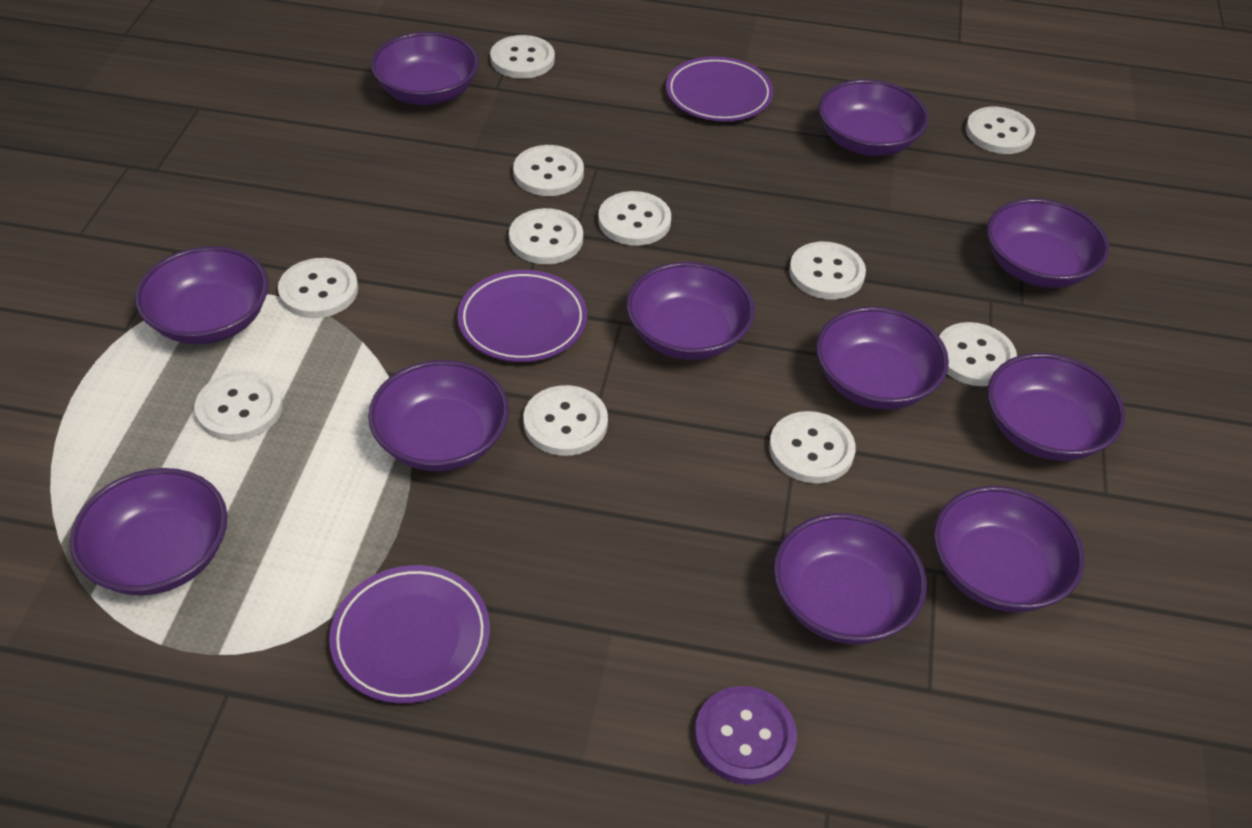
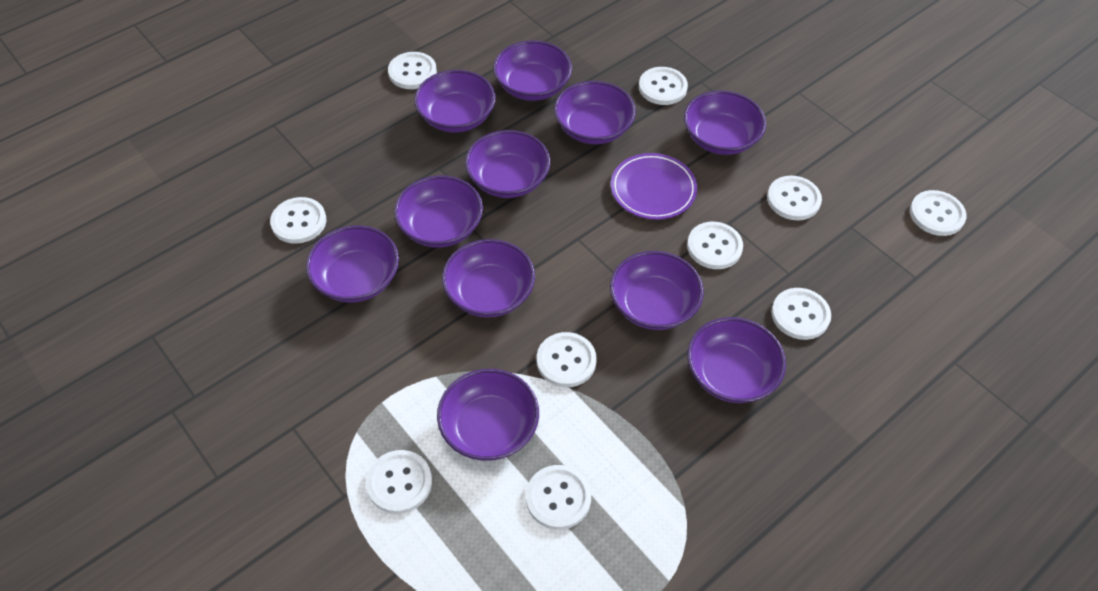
purple button: [694,686,797,785] = 1 -> none = 0
purple plate: [329,565,490,704] [457,270,587,362] [666,56,773,121] = 3 -> [611,153,697,220] = 1
white button: [194,371,283,441] [278,258,358,318] [490,35,555,79] [509,208,583,264] [513,145,584,196] [523,385,608,456] [598,191,671,246] [769,411,856,483] [789,242,866,299] [939,322,1017,386] [966,107,1035,154] = 11 -> [270,197,326,244] [366,450,432,514] [388,52,437,89] [526,465,591,530] [537,332,597,387] [639,67,688,105] [687,222,743,269] [767,176,822,220] [771,288,831,340] [910,190,967,236] = 10

